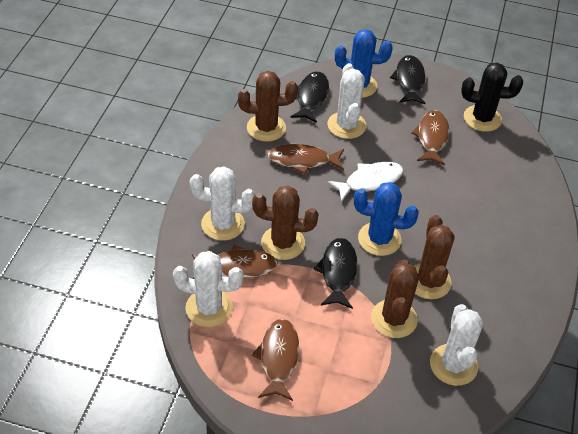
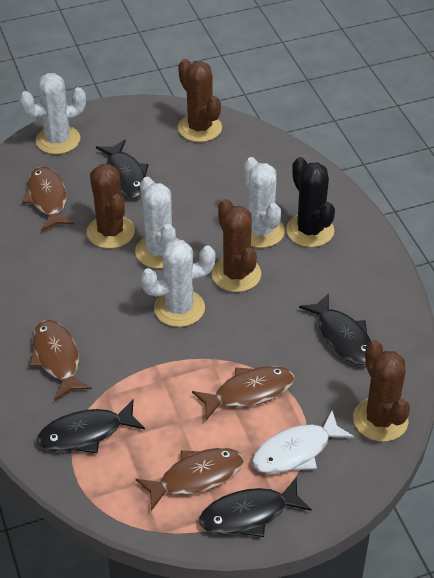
black fish: [291,72,329,123] [314,238,357,309] [390,55,426,104] = 3 -> [37,400,145,453] [96,140,149,198] [199,477,312,537] [299,293,371,366] = 4
blue cactus: [335,29,393,98] [354,182,419,256] = 2 -> none = 0

